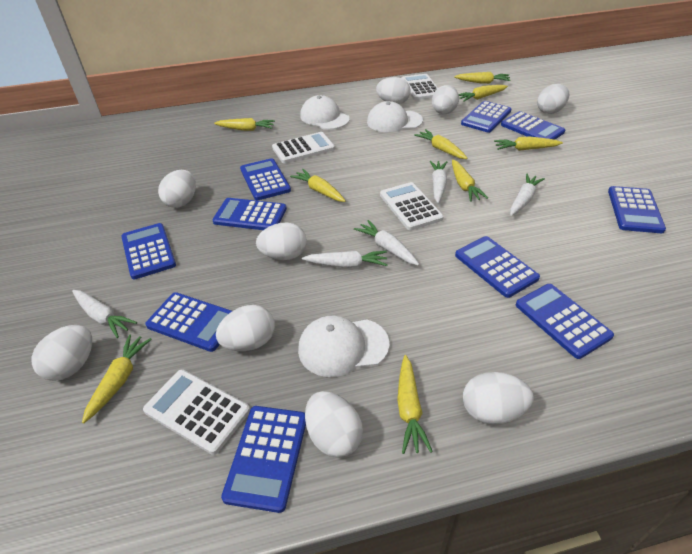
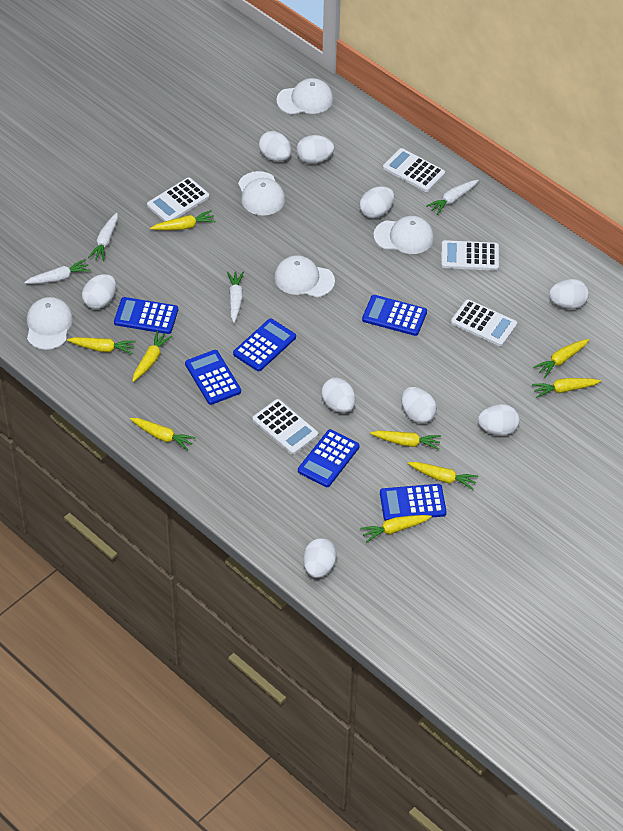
blue calculator: [121,223,176,279] [145,292,232,352] [212,198,287,230] [221,406,306,513] [240,158,291,200] [455,236,540,298] [461,101,511,133] [501,111,565,140] [516,284,614,359] [608,186,666,233] = 10 -> [114,297,178,334] [185,350,241,405] [233,319,296,371] [298,429,359,487] [362,295,427,336] [380,484,446,521] = 6
white calculator: [143,369,250,455] [272,132,335,163] [380,182,444,230] [401,74,438,100] = 4 -> [147,177,209,222] [252,399,318,454] [383,148,445,192] [441,240,499,271] [451,299,517,346] = 5
white cap: [298,316,390,377] [300,95,350,130] [367,101,423,132] = 3 -> [27,297,73,350] [238,171,285,216] [274,255,335,297] [276,78,333,114] [374,216,434,254] = 5
white carrot: [72,290,137,338] [302,251,388,268] [354,220,419,266] [430,161,447,203] [510,174,545,216] = 5 -> [24,259,91,284] [88,213,118,261] [227,271,244,323] [426,180,479,215] = 4

